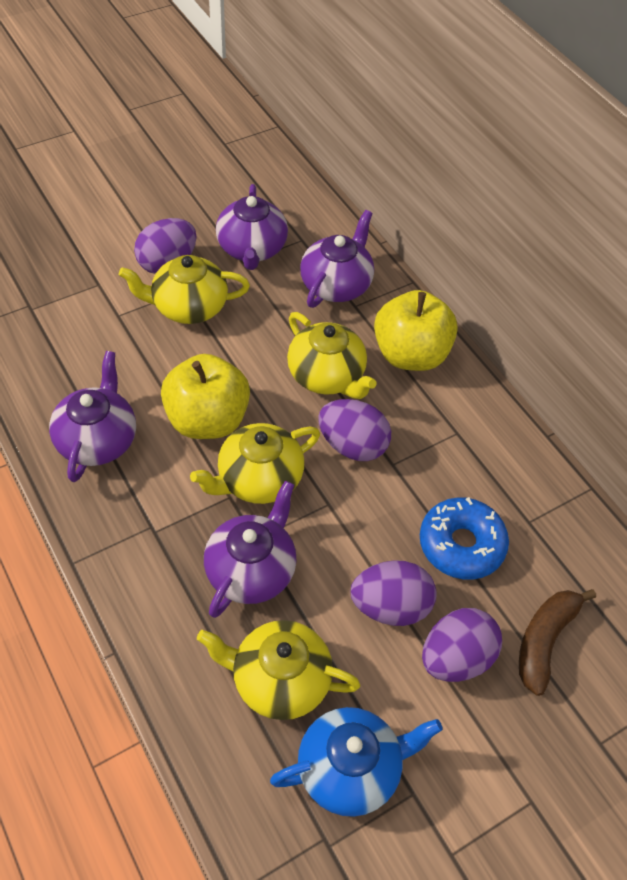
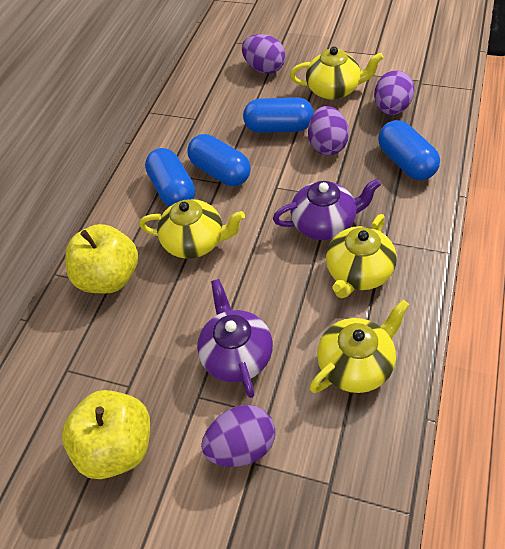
blue capsule: none = 0 -> [145,148,195,207] [187,134,251,186] [243,97,314,133] [378,120,440,180] = 4
blue donut: [420,497,509,580] = 1 -> none = 0
blue teapot: [270,707,443,817] = 1 -> none = 0
brown banana: [519,589,596,696] = 1 -> none = 0
purple teapot: [49,351,136,482] [204,481,297,618] [216,184,288,270] [300,210,374,308] = 4 -> [197,279,273,398] [273,179,381,240] = 2

